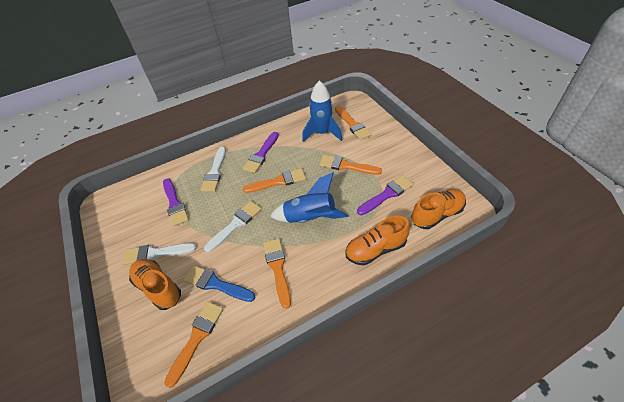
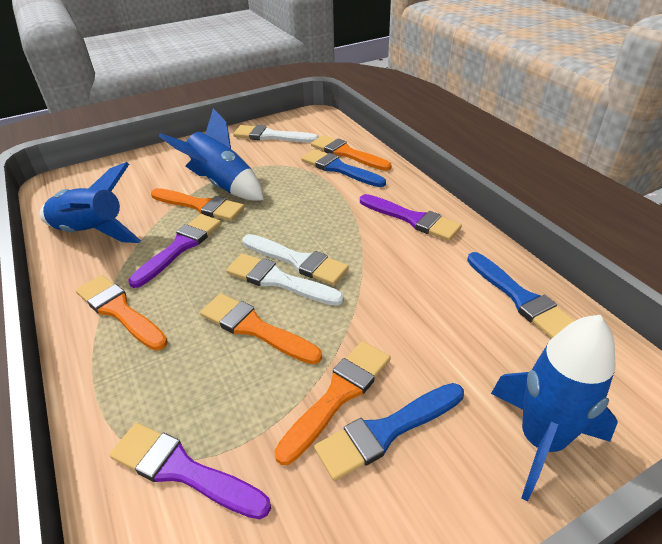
blue brush: [183,265,256,302] = 1 -> [301,149,386,187] [314,383,464,481] [467,252,575,339] = 3
blue rocket: [270,172,348,223] [302,80,342,142] = 2 -> [40,162,141,243] [159,108,264,201] [491,315,618,501] = 3
orange shoe: [129,259,181,310] [345,216,410,265] [411,189,466,229] = 3 -> none = 0

